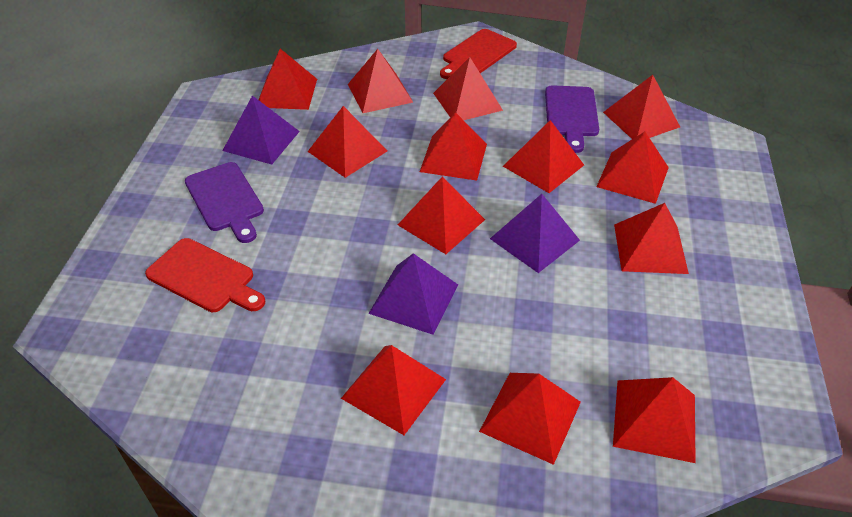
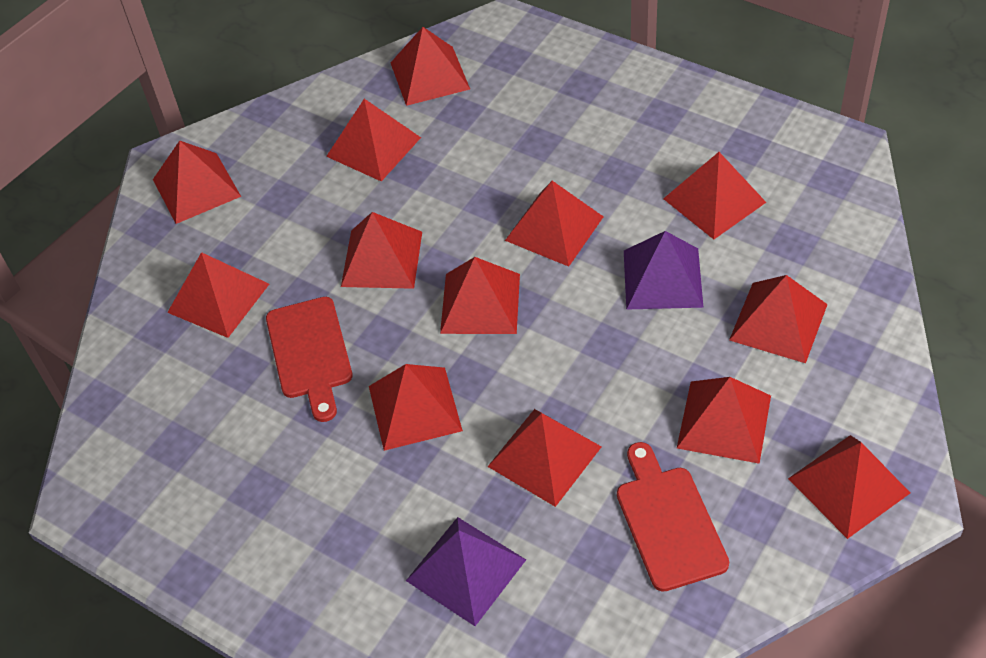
purple cutting board: [185,162,264,243] [545,85,599,153] = 2 -> none = 0
purple pyramid: [222,96,300,165] [368,253,458,335] [490,194,580,273] = 3 -> [406,517,526,626] [624,231,704,310] = 2

